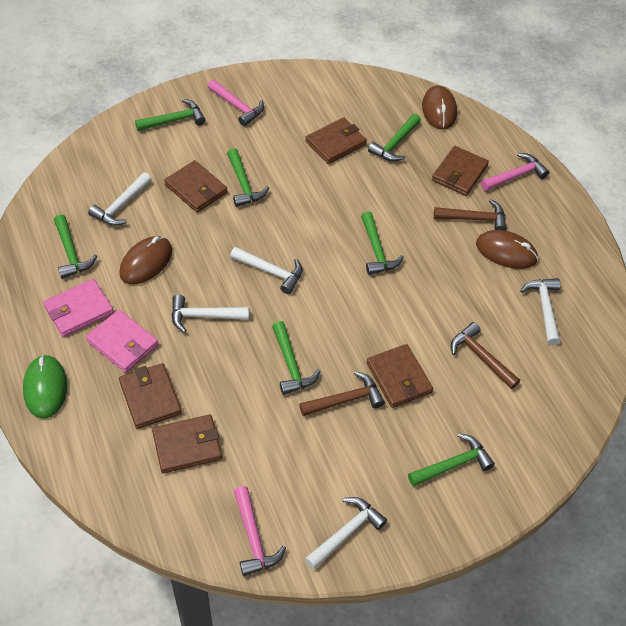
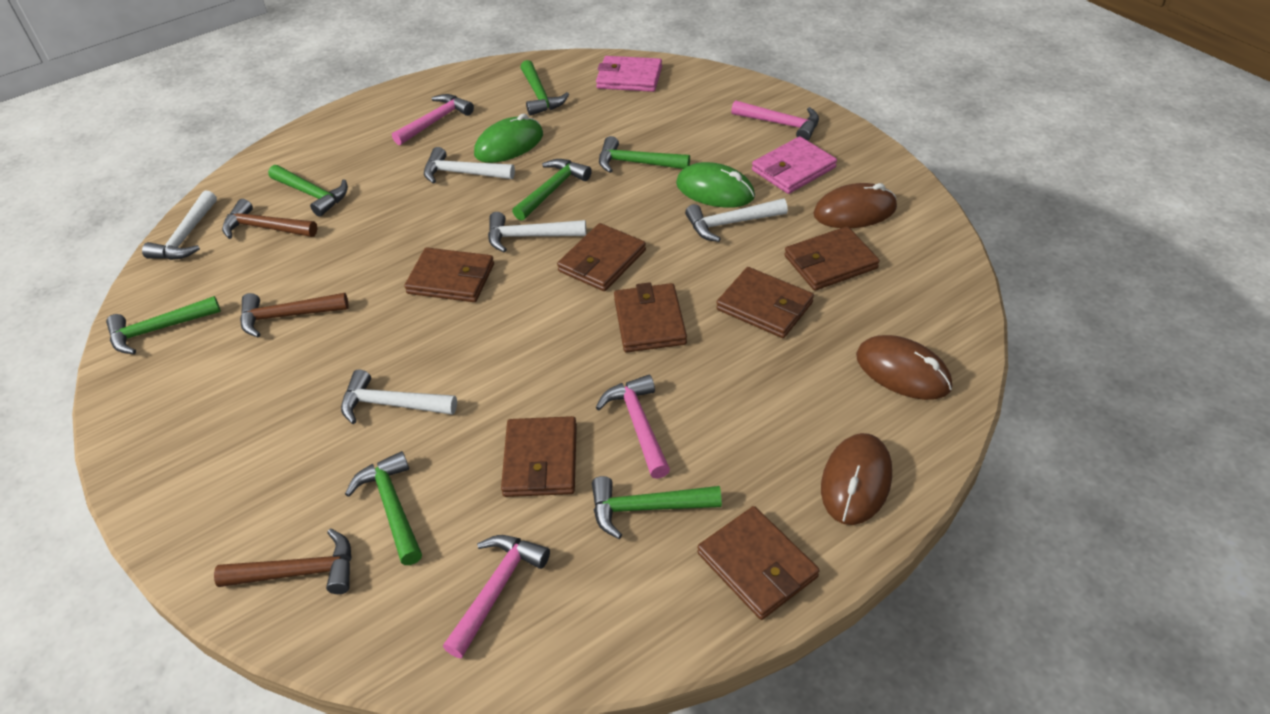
brown wallet: [119,363,182,429] [152,415,222,473] [164,160,228,212] [305,117,367,164] [366,344,433,408] [432,146,489,196] = 6 -> [404,248,494,302] [501,416,577,497] [557,223,646,291] [614,282,687,353] [697,506,819,620] [716,267,814,338] [784,226,880,291] = 7
green mouse: [23,354,67,419] = 1 -> [474,114,543,163] [676,162,755,208] = 2
pink hammer: [208,79,264,126] [234,486,286,576] [481,153,549,191] = 3 -> [392,94,474,145] [443,535,550,658] [596,375,670,479] [731,100,819,141] = 4

